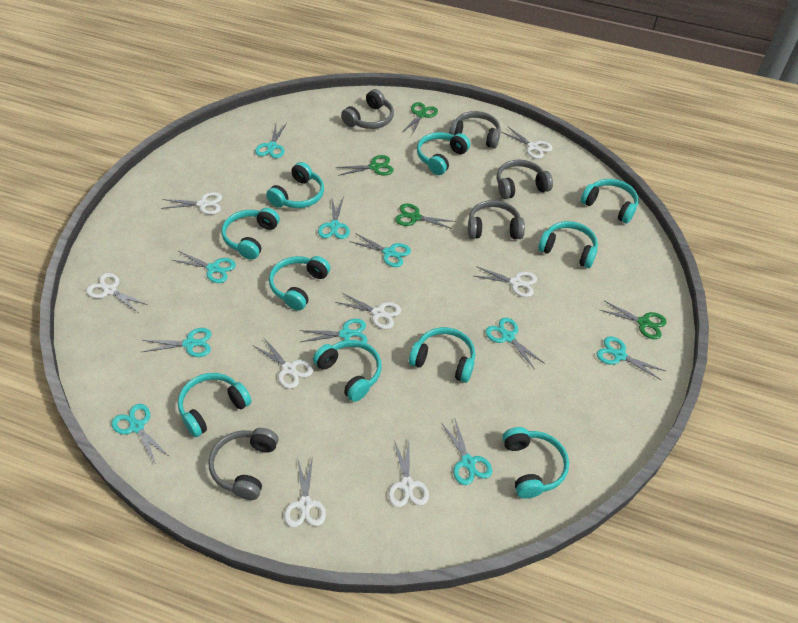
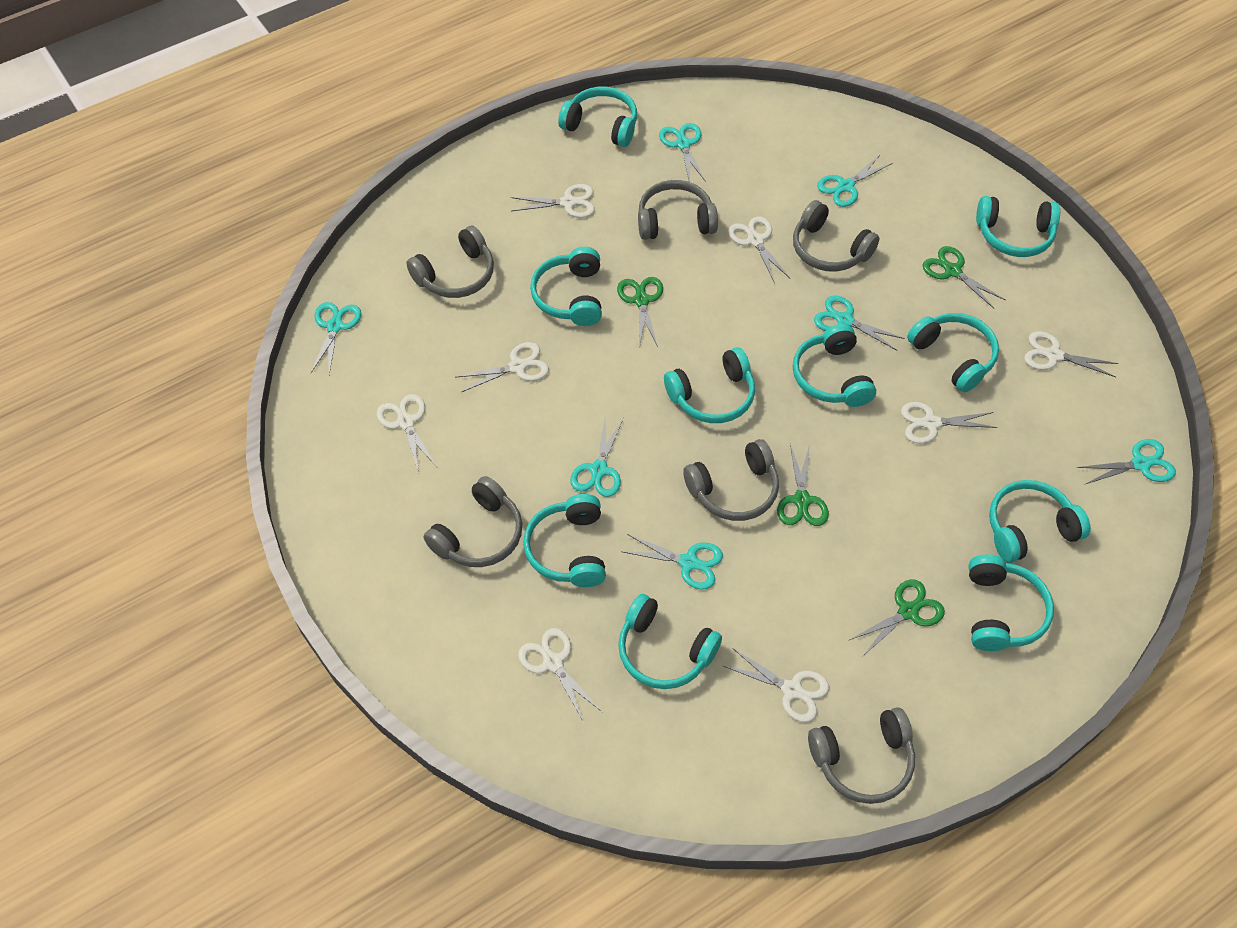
grey headphones: [209,428,278,500] [341,89,394,129] [449,111,501,148] [468,200,525,239] [497,160,553,199] = 5 -> [406,226,494,298] [423,476,522,567] [638,180,718,240] [683,439,779,521] [793,200,880,272] [808,707,915,804] = 6
turquoise scissors: [111,404,170,463] [142,328,211,357] [172,251,236,283] [255,123,287,158] [300,319,368,343] [318,197,350,239] [349,233,411,267] [442,419,492,485] [485,318,545,369] [597,336,665,380] = 10 -> [311,302,361,375] [570,418,624,497] [621,534,723,589] [659,123,706,182] [814,296,905,351] [817,155,893,207] [1077,439,1176,485] = 7

